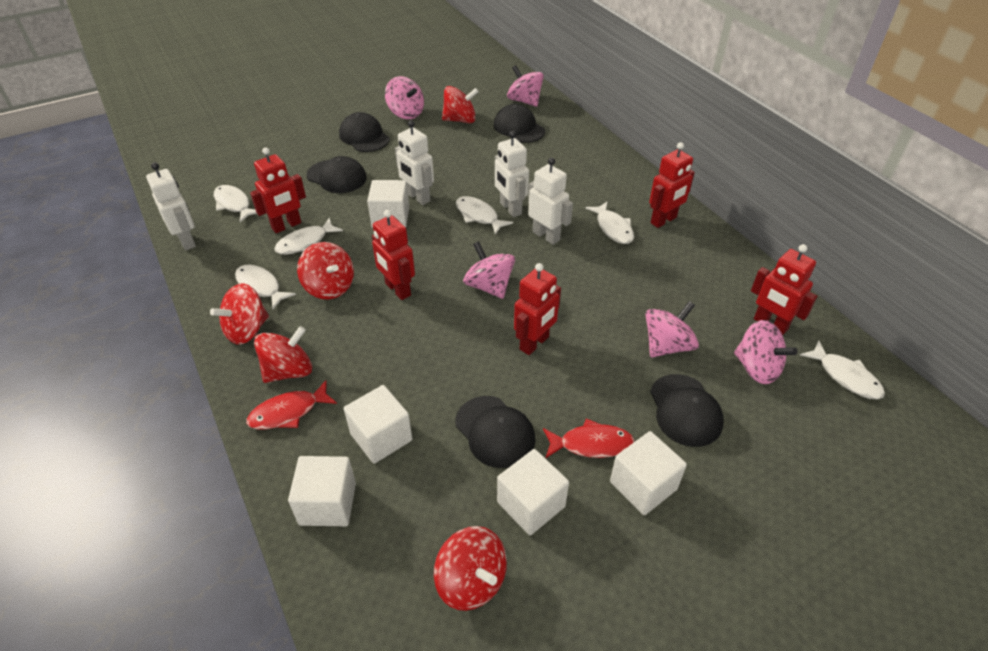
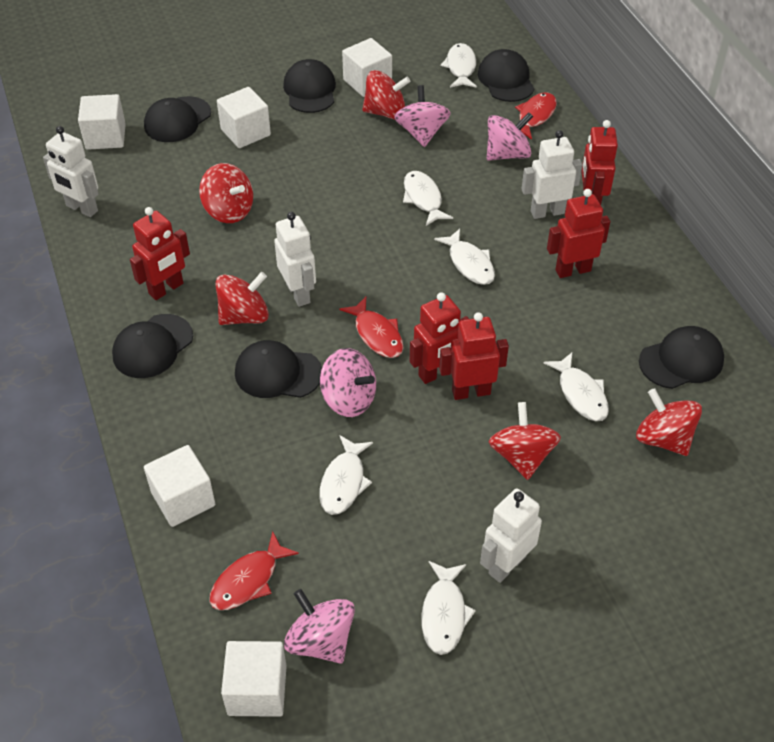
black cap: [307,156,366,193] [339,112,390,152] [455,396,535,468] [494,104,545,143] [650,374,724,447] = 5 -> [112,314,193,378] [144,96,211,142] [235,340,322,398] [283,59,336,113] [478,49,534,102] [639,326,724,389] = 6
pink spinning top: [385,76,424,119] [463,241,515,299] [507,65,544,107] [645,301,699,357] [734,320,797,384] = 5 -> [284,589,355,664] [320,348,376,417] [394,85,451,147] [487,112,533,161] = 4
red fish: [246,380,337,429] [543,419,635,458] = 2 -> [210,531,299,610] [339,297,403,358] [515,92,557,140] = 3

